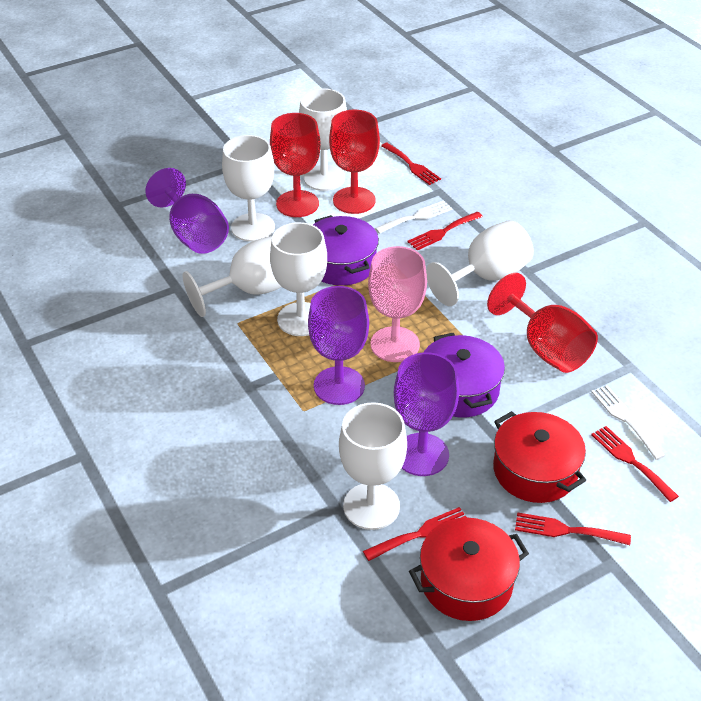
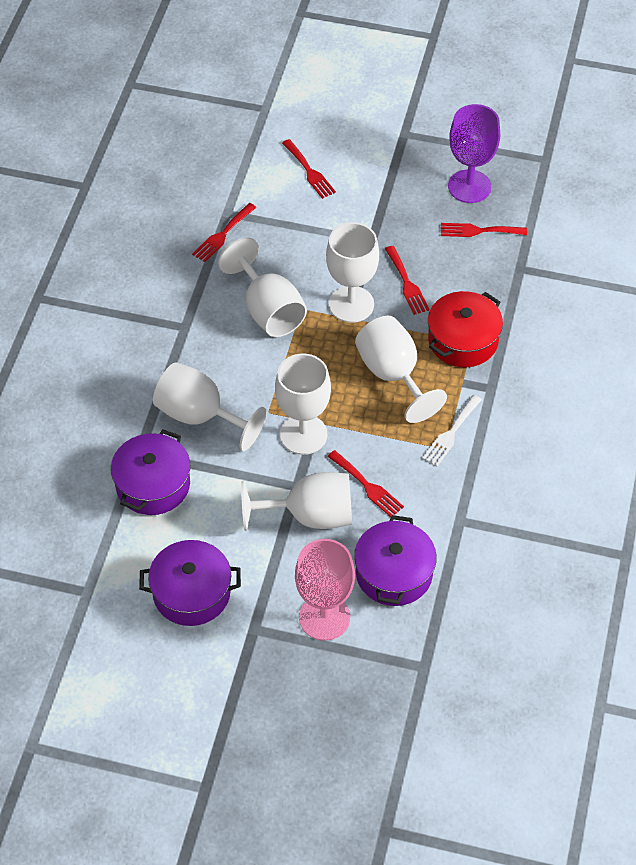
purple goblet: [145,168,229,254] [308,286,369,405] [394,352,459,476] = 3 -> [448,104,500,203] = 1
purple pot: [313,215,379,286] [424,333,505,417] = 2 -> [111,429,191,515] [139,540,241,626] [354,515,437,606] = 3
red goblet: [270,113,321,217] [329,110,380,214] [487,273,598,373] = 3 -> none = 0
red pot: [409,518,529,621] [493,411,586,503] = 2 -> [428,291,503,367] = 1
white fork: [375,200,453,234] [591,385,666,460] = 2 -> [422,395,482,466] = 1

